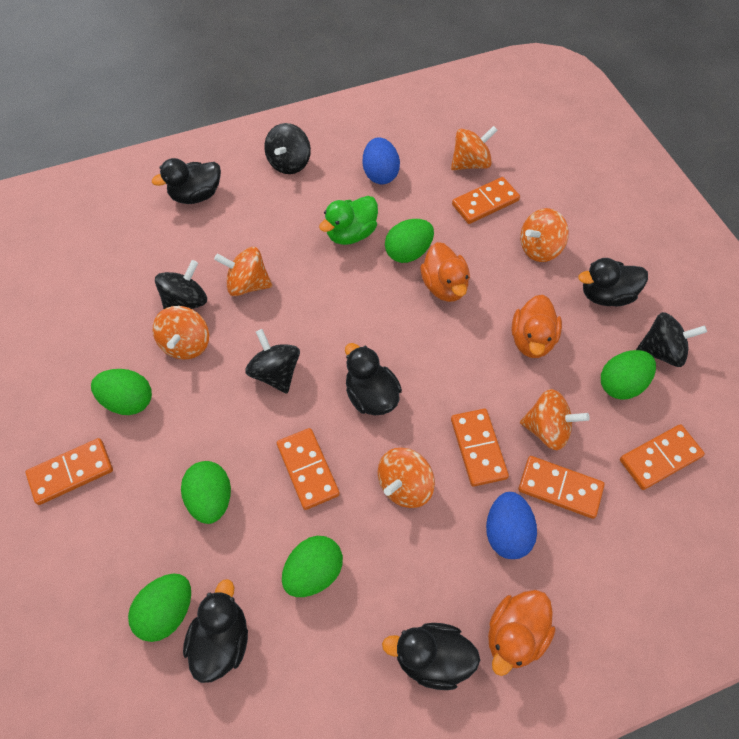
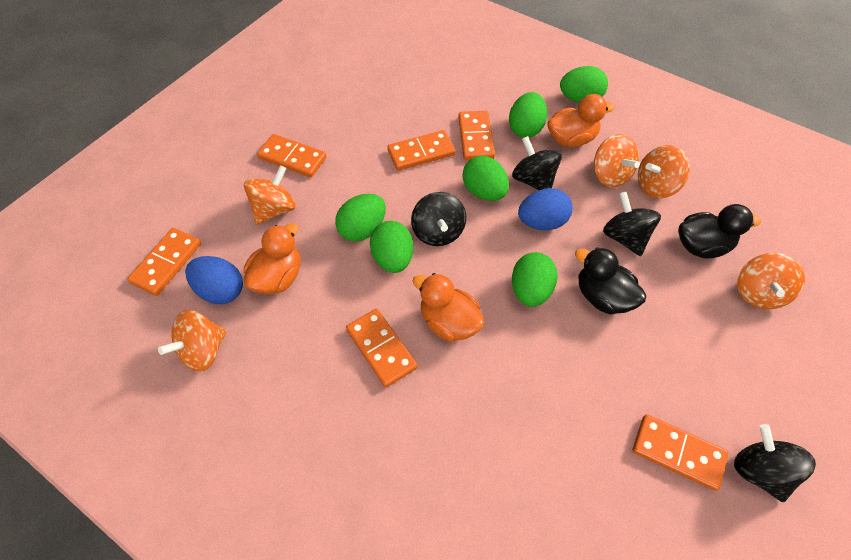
black duck: [152,158,221,204] [183,579,248,683] [345,343,402,415] [382,623,480,690] [578,258,648,306] = 5 -> [575,247,646,315] [678,204,761,259] = 2
green duck: [319,196,378,245] = 1 -> none = 0
orange spinning top: [153,306,209,359] [214,247,272,296] [378,448,435,508] [451,126,498,170] [520,208,569,262] [520,389,590,450] = 6 -> [158,310,227,372] [244,165,296,225] [594,134,640,187] [638,145,690,198] [737,253,805,309] = 5

